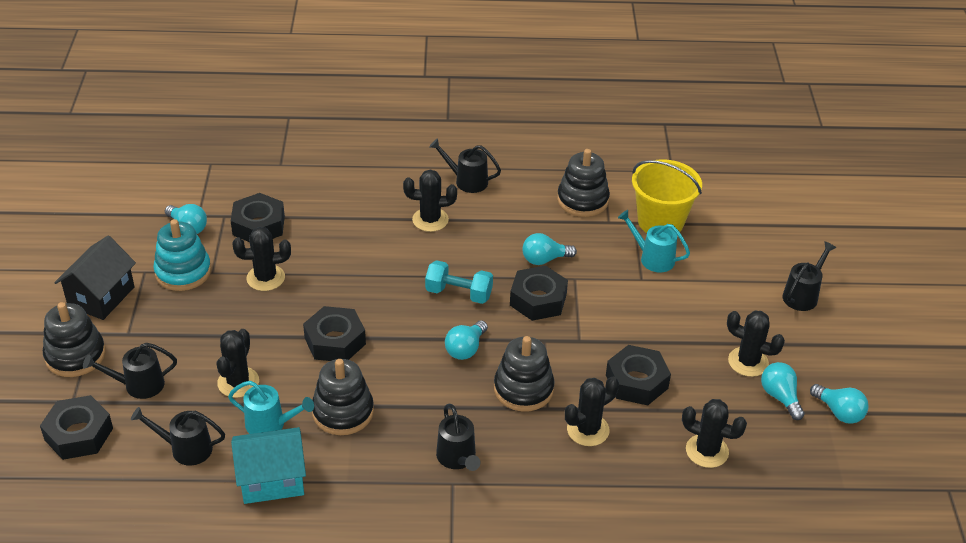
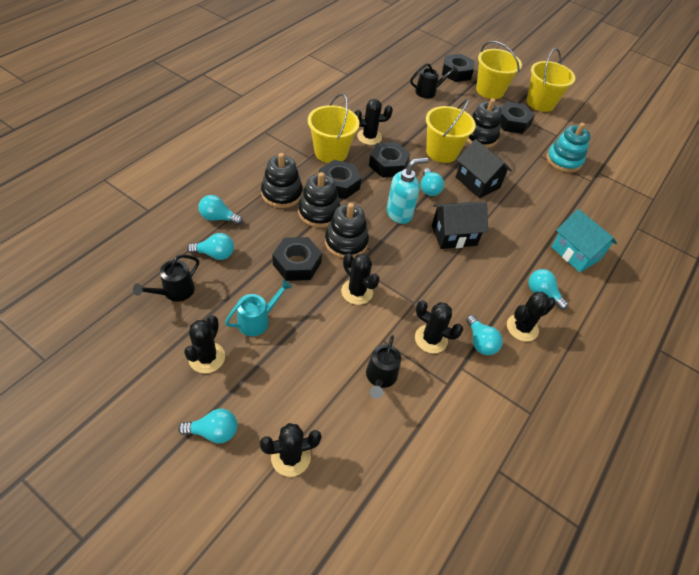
black house: [54,236,136,320] = 1 -> [432,202,488,249] [456,139,512,198] = 2
black watering can: [83,343,177,399] [131,407,225,466] [429,138,501,193] [436,404,480,471] [782,241,836,311] = 5 -> [133,254,199,302] [366,335,401,399] [410,63,458,99] = 3
turquoise dumbbell: [425,260,493,304] = 1 -> none = 0
turquoise light bulb: [165,204,207,234] [445,320,488,360] [522,233,577,265] [761,362,805,420] [810,384,869,424] = 5 -> [178,409,238,443] [187,233,234,260] [198,195,243,225] [421,168,444,196] [466,315,503,355] [528,269,568,310] = 6
turquoise soap dispenser: none = 0 -> [387,158,428,224] = 1
turquoise watering can: [228,381,314,434] [618,210,690,272] = 2 -> [225,280,292,336] = 1
yellow bucket: [632,160,702,233] = 1 -> [308,94,360,163] [426,99,476,163] [476,41,522,99] [527,48,575,112] = 4

